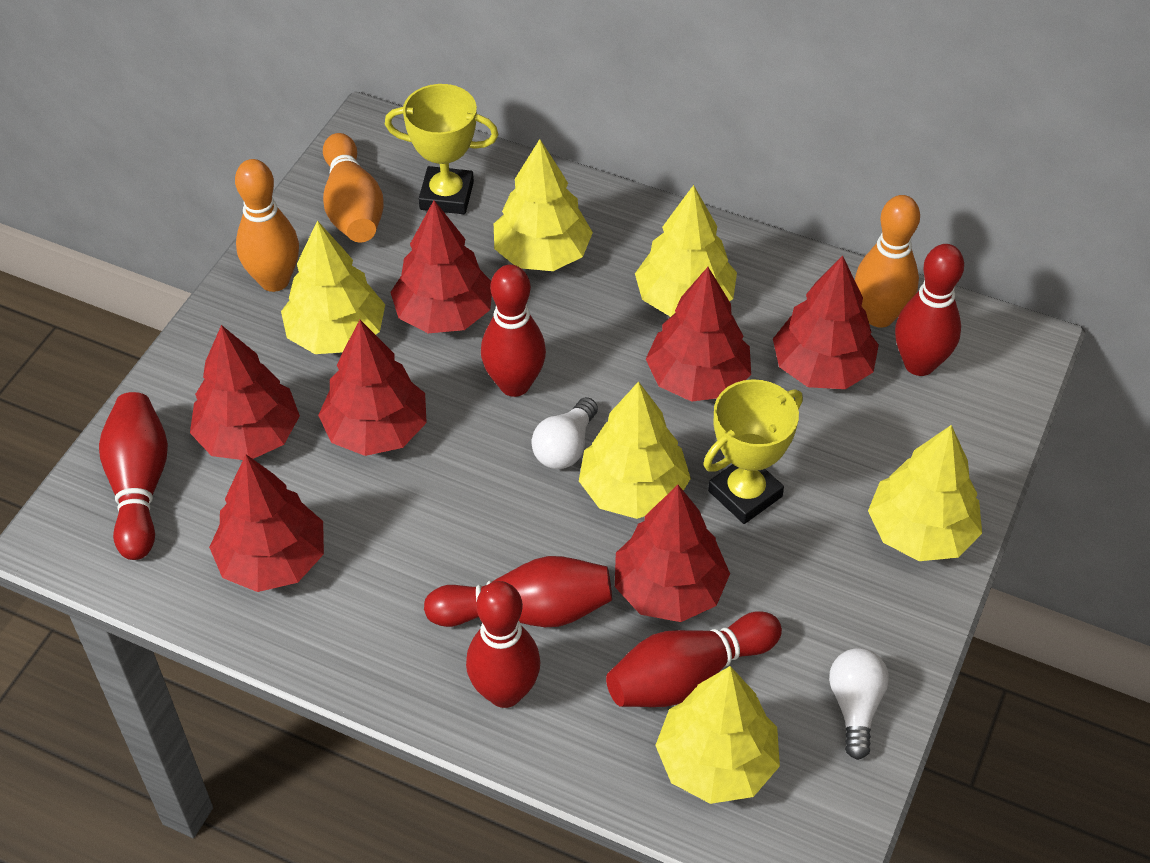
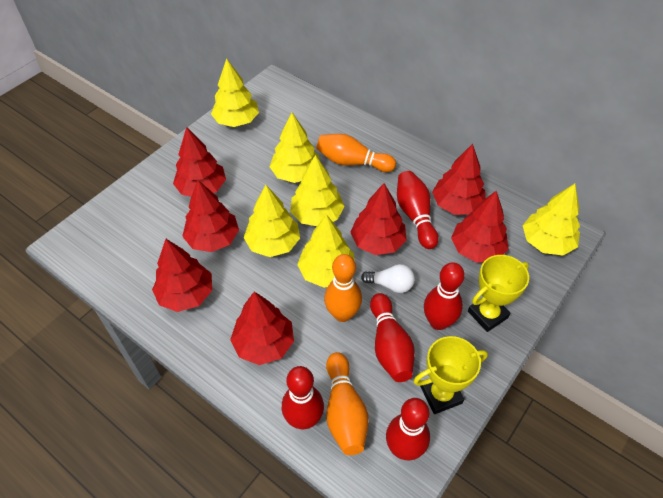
red bowling pin: [99,392,168,560] [424,556,612,627] [466,581,541,708] [481,264,546,397] [606,611,782,707] [895,244,964,376] = 6 -> [282,366,324,429] [370,293,415,382] [386,398,430,461] [397,171,439,249] [424,262,465,330] = 5
white light bulb: [532,397,598,469] [829,648,889,760] = 2 -> [361,264,415,293] = 1

